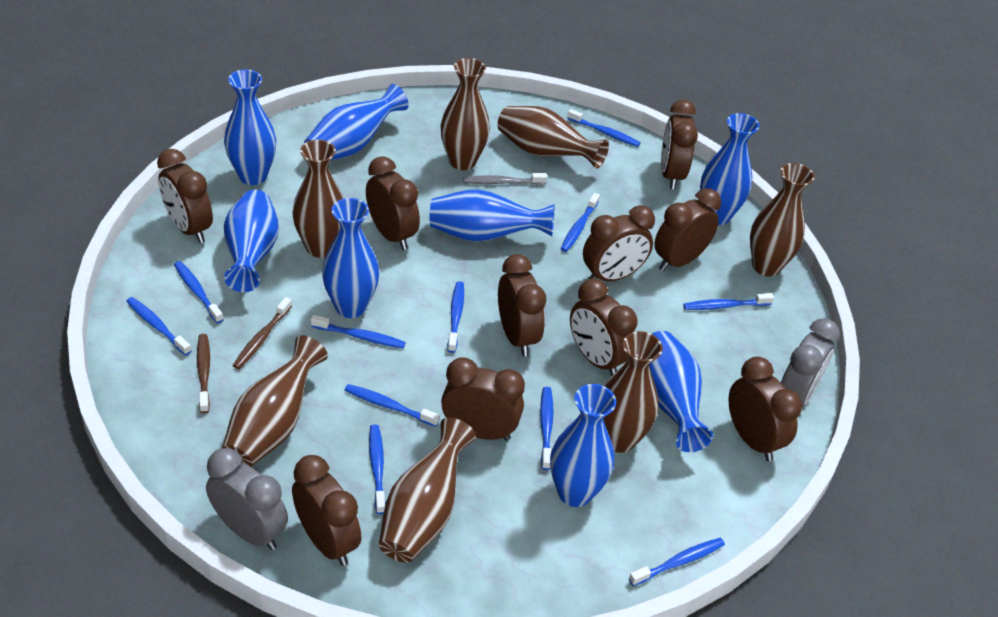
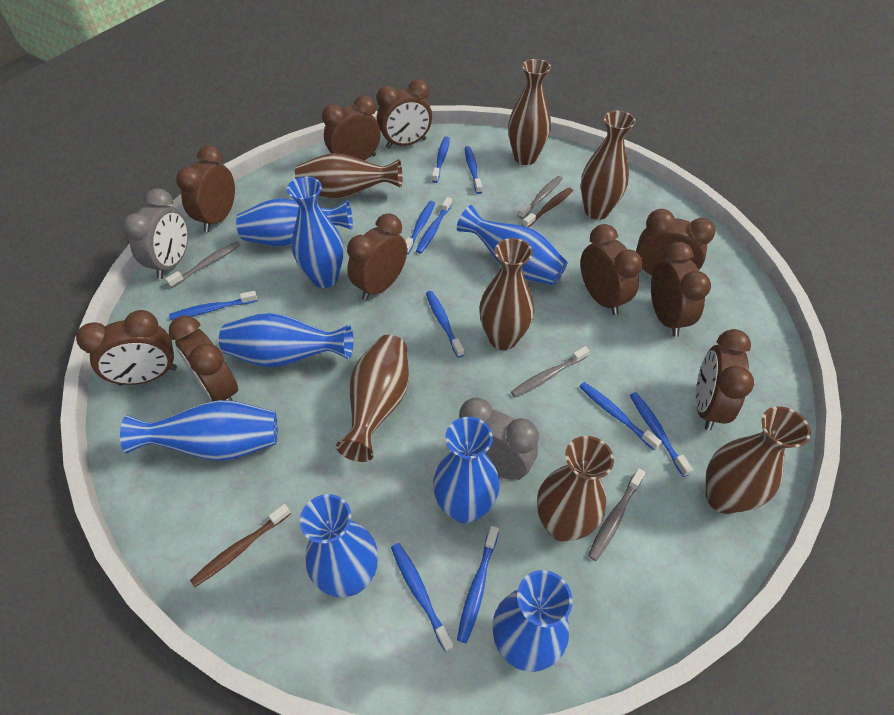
blue toothbrush: [126,297,191,356] [174,261,224,323] [311,315,406,348] [345,384,440,427] [369,424,386,514] [448,281,464,353] [540,387,554,470] [561,193,600,252] [567,109,640,147] [629,538,725,586] [683,293,774,310] = 11 -> [169,291,258,320] [391,543,454,652] [405,201,435,254] [416,197,452,254] [426,291,464,358] [432,136,450,183] [457,526,499,643] [465,146,482,194] [579,382,662,450] [630,392,693,477] = 10
grey toothbrush: [463,173,547,185] = 1 -> [165,241,240,288] [511,346,590,397] [518,176,563,219] [588,468,645,561] = 4

